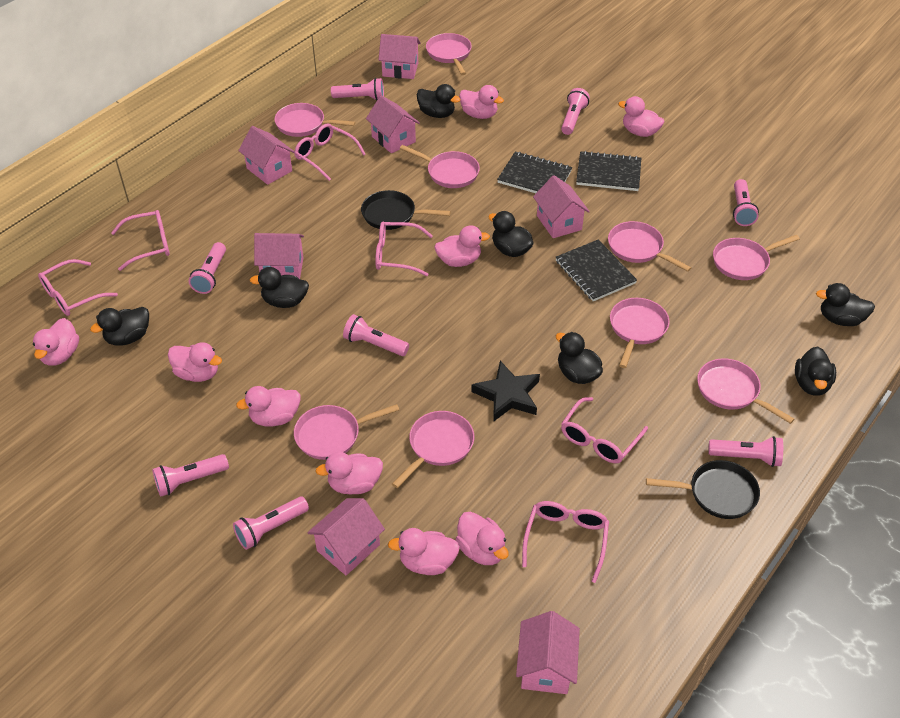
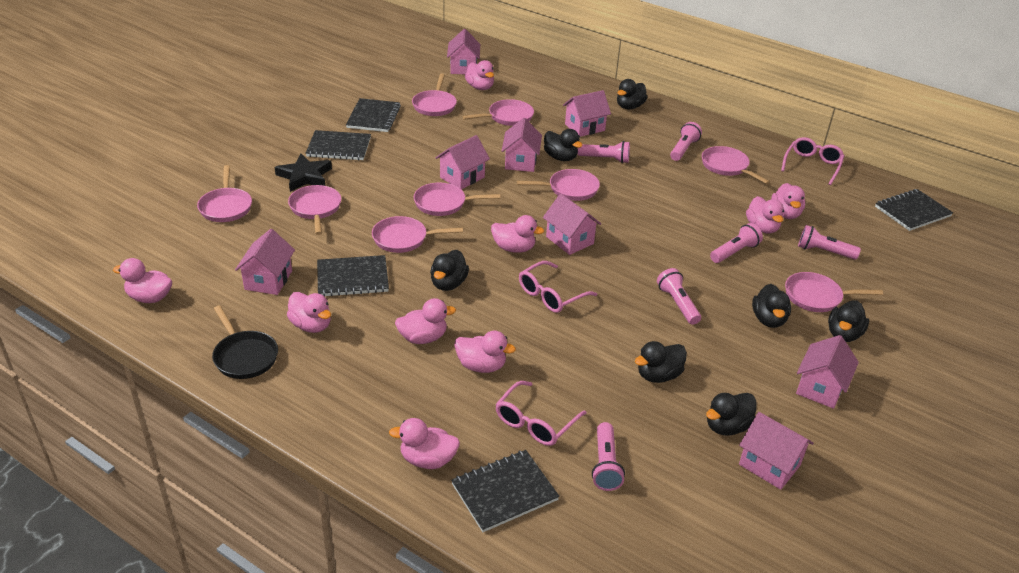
black notebook: [497,152,572,193] [555,239,637,301] [576,151,641,191] = 3 -> [306,130,371,160] [317,255,389,297] [346,98,401,132] [451,450,560,532] [875,189,953,231] = 5
black pan: [361,190,451,230] [646,460,760,519] = 2 -> [212,306,278,379] = 1
pink flashlight: [152,454,229,497] [189,242,226,294] [233,496,309,550] [331,78,384,100] [343,314,409,356] [561,88,590,135] [708,436,783,467] [733,179,759,226] = 8 -> [578,141,630,163] [592,422,625,491] [657,268,701,325] [670,122,702,161] [710,223,763,263] [798,225,861,260] = 6
pink glasses: [38,259,118,316] [111,210,170,271] [294,123,366,181] [375,221,433,276] [522,501,609,583] [561,397,648,463] = 6 -> [495,381,586,446] [519,261,597,313] [781,137,844,185] = 3
pink house: [238,126,295,185] [254,233,304,279] [307,498,385,575] [366,95,420,153] [378,34,421,79] [516,611,580,694] [533,175,590,238] = 7 -> [235,229,295,295] [436,135,490,190] [447,29,480,74] [502,118,542,172] [543,194,601,255] [563,90,611,137] [739,412,814,490] [796,335,859,409] = 8

